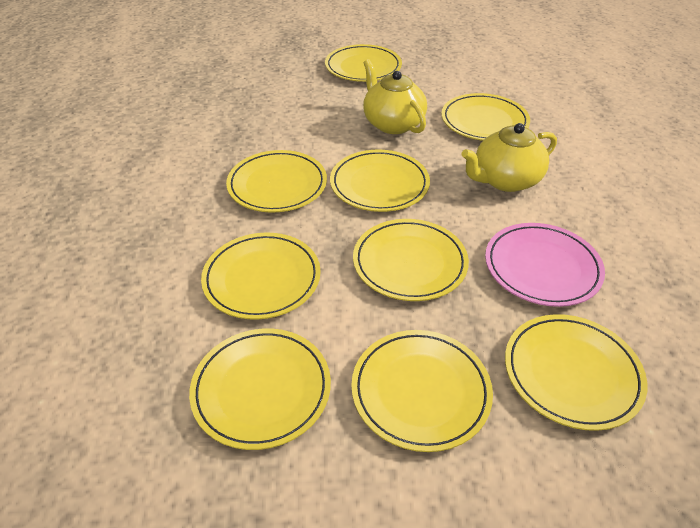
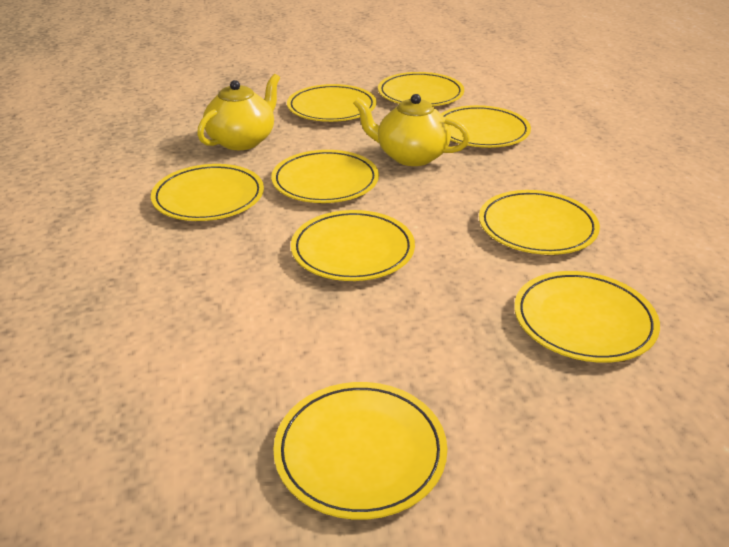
pink plate: [485,223,605,307] = 1 -> none = 0

